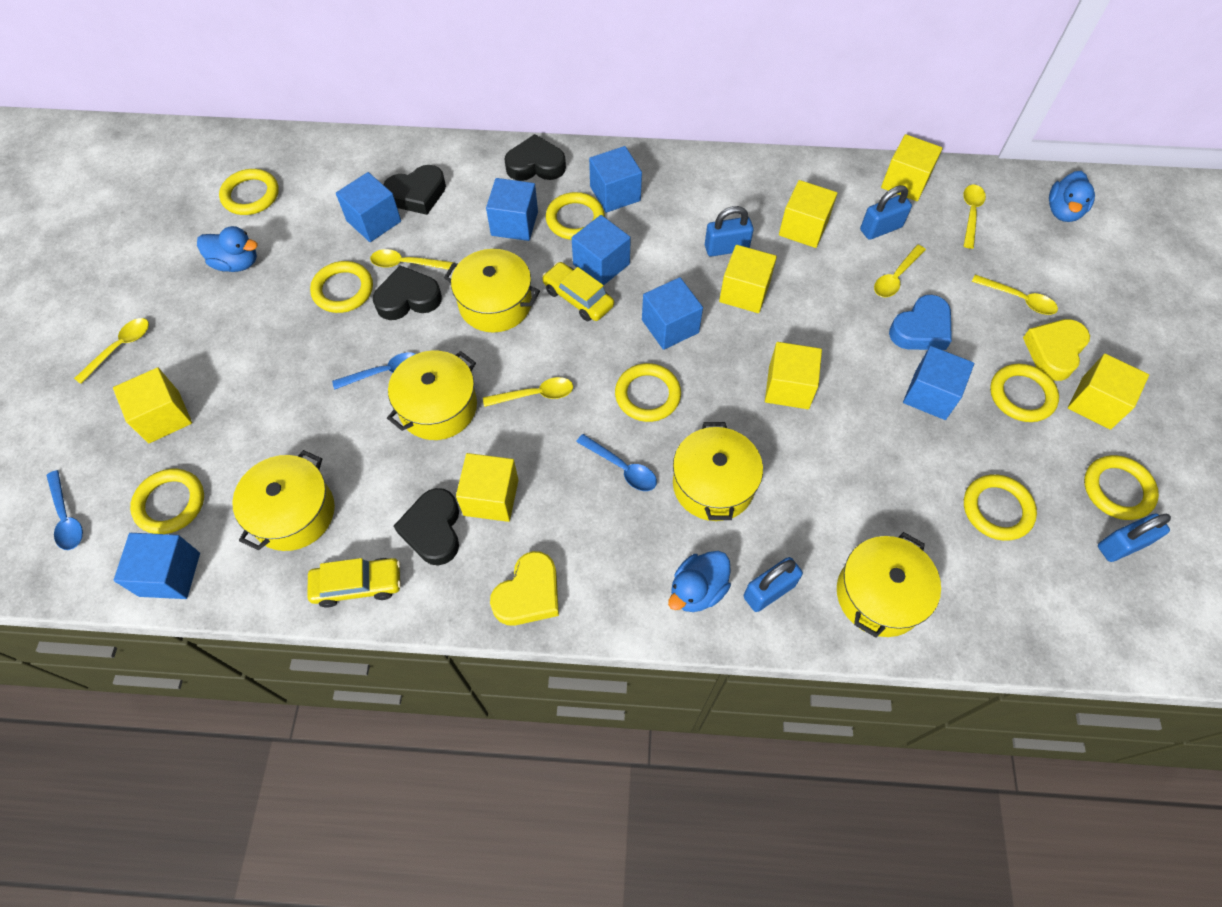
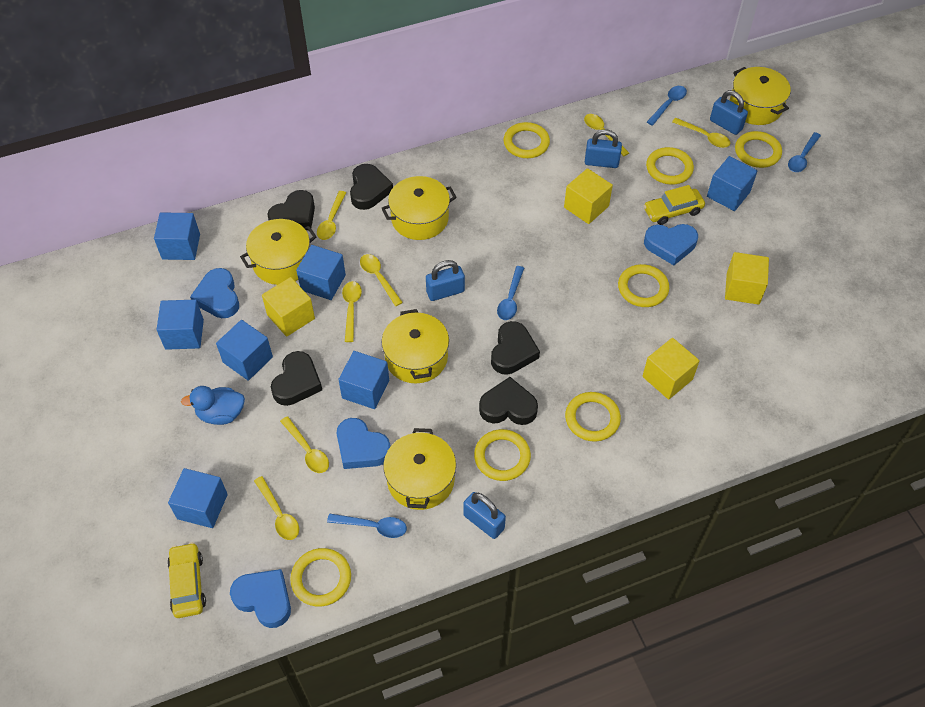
black heart: [373,265,442,320] [384,165,446,215] [394,488,459,565] [504,134,566,181] = 4 -> [267,190,315,230] [271,351,322,406] [350,164,393,210] [479,377,538,425] [491,321,540,375] = 5
blue duck: [197,226,258,272] [668,551,731,612] [1049,171,1095,222] = 3 -> [181,386,245,425] = 1
blue heart: [889,295,952,350] = 1 -> [190,268,239,318] [230,569,291,628] [337,418,391,469] [644,224,698,265] = 4
blue spoon: [46,470,83,550] [332,352,415,390] [576,434,657,491] = 3 -> [327,513,407,538] [497,266,524,320] [647,86,687,126] [788,132,821,172] = 4
yellow cube: [113,367,192,443] [456,453,518,522] [719,245,777,313] [765,342,822,409] [779,180,837,248] [881,134,943,201] [1068,354,1149,430] = 7 -> [262,277,315,337] [564,168,613,224] [642,338,700,399] [725,252,769,305] = 4
yellow heart: [490,551,559,626] [1023,319,1090,381] = 2 -> none = 0
yellow ring: [130,469,204,534] [219,169,279,215] [310,261,373,313] [546,192,605,240] [615,363,681,422] [964,474,1037,541] [990,364,1059,422] [1084,455,1159,520] = 8 -> [290,548,351,607] [474,429,531,481] [504,122,550,158] [565,392,621,442] [618,264,669,307] [646,147,694,185] [735,131,782,168] = 7
yellow spoon: [74,318,149,384] [370,249,454,270] [483,377,573,407] [874,245,926,297] [963,185,986,249] [972,275,1058,315] = 6 -> [254,476,299,540] [280,416,329,473] [317,191,346,240] [342,281,362,342] [360,254,403,306] [584,114,629,156] [672,118,730,148] = 7

